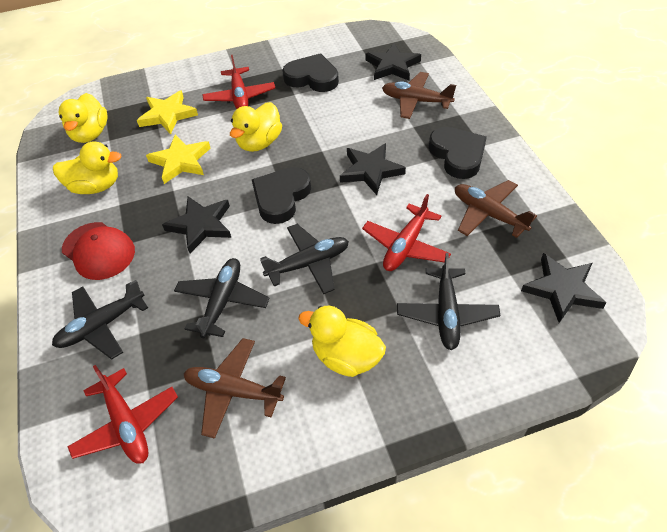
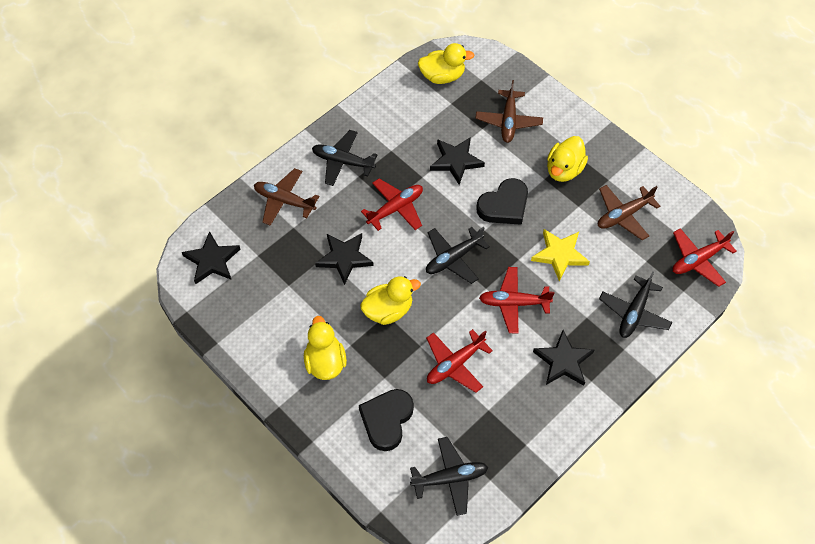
black heart: [252,167,311,224] [282,53,339,92] [429,127,487,179] = 3 -> [359,389,414,451] [476,178,528,225] = 2
red cap: [62,222,135,280] = 1 -> none = 0
red plane: [67,365,178,464] [202,54,275,109] [362,194,451,271] = 3 -> [361,179,423,231] [426,329,493,393] [479,267,555,334] [673,228,737,287] = 4
yellow star: [137,90,198,134] [146,134,211,184] = 2 -> [531,229,590,281] = 1

